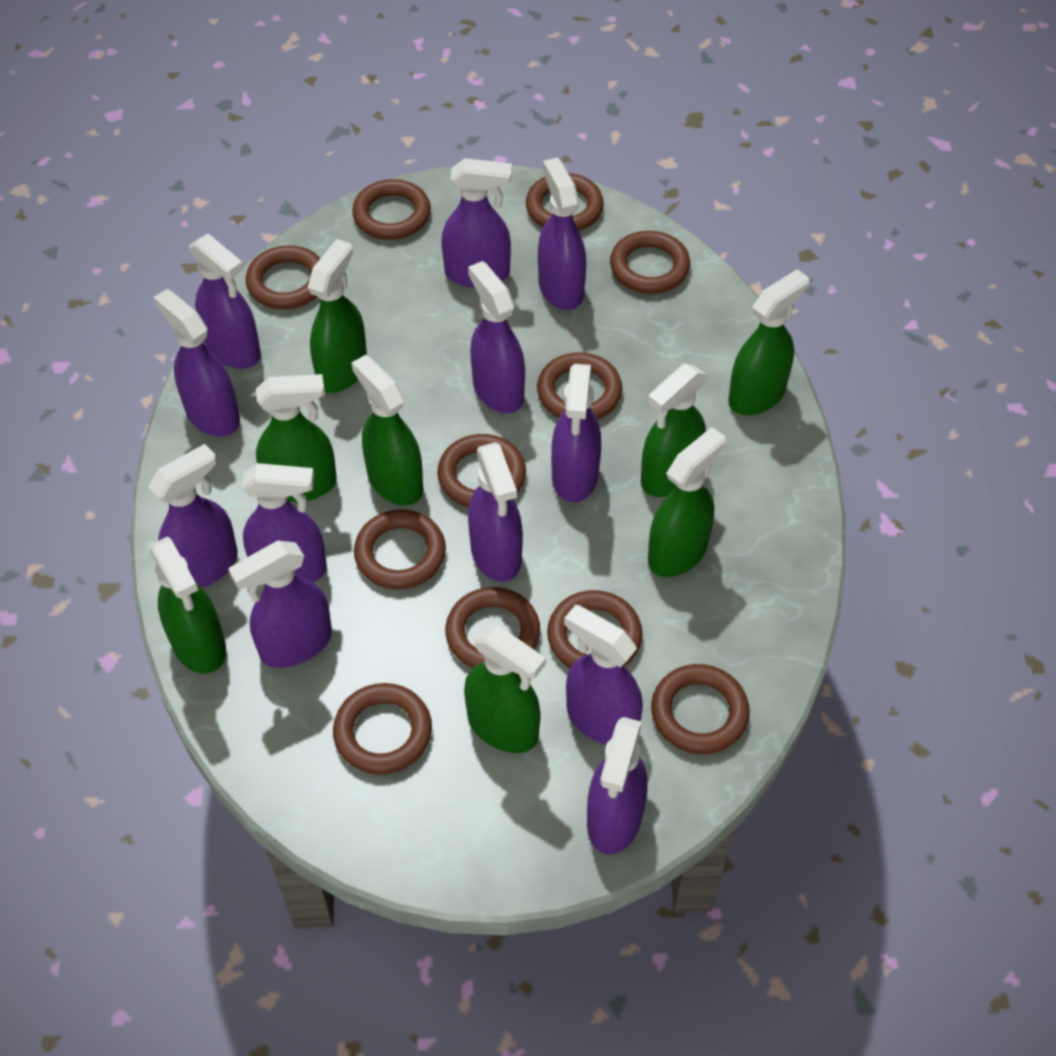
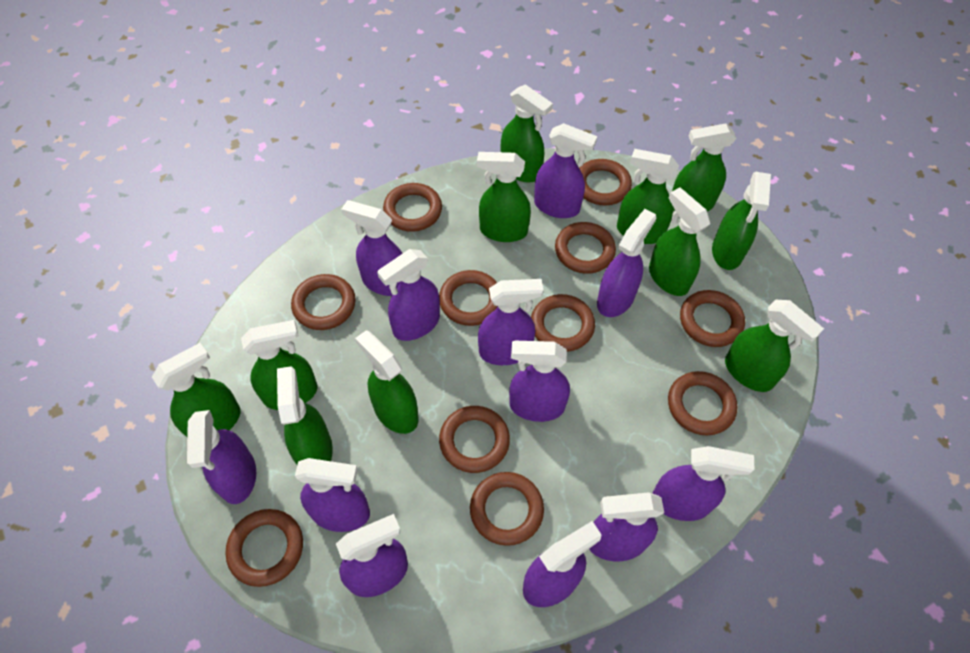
green spray bottle: [149,536,226,674] [256,374,337,502] [308,239,367,393] [351,355,423,506] [464,625,546,753] [641,364,707,497] [648,427,726,577] [728,269,809,416] = 8 -> [152,343,241,437] [241,320,317,410] [277,366,333,465] [355,330,419,434] [477,152,531,242] [501,84,553,183] [617,149,679,244] [649,187,710,296] [672,124,737,212] [712,172,771,270] [725,300,824,392] = 11

